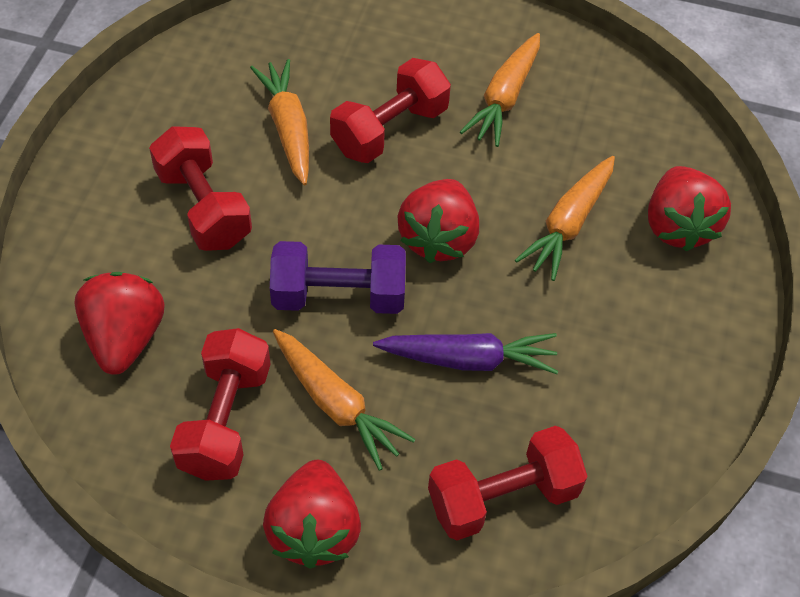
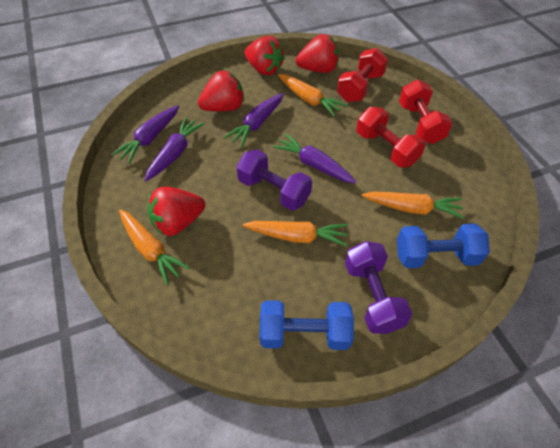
blue dumbbell: none = 0 -> [260,300,354,350] [397,224,490,268] = 2
purple carrot: [373,333,558,374] = 1 -> [111,105,179,164] [144,117,204,181] [224,93,284,147] [273,134,356,183] = 4
purple dumbbell: [270,241,406,314] = 1 -> [236,149,312,211] [345,241,412,334] = 2
red dumbbell: [149,126,252,251] [170,328,271,481] [330,58,451,163] [428,426,588,541] = 4 -> [337,48,388,102] [356,107,426,167] [399,80,452,144] = 3

